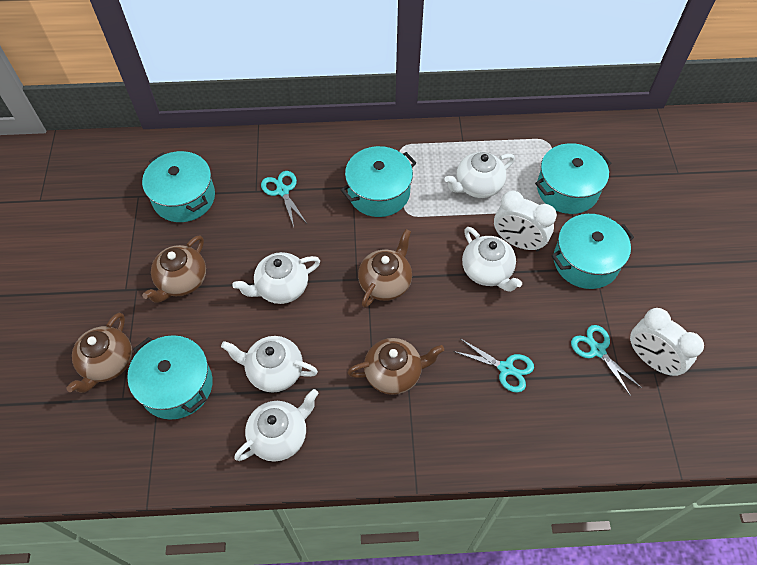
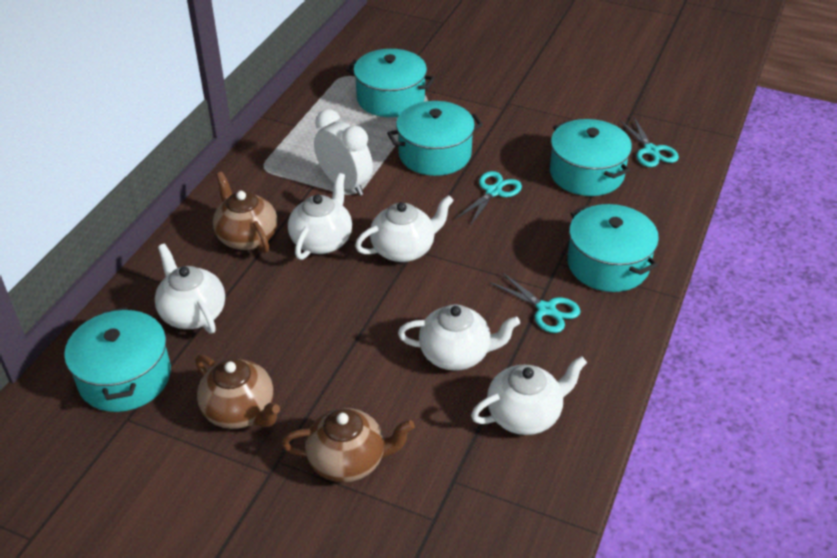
brown teapot: [66,313,132,393] [142,235,206,303] [347,338,444,395] [358,229,412,308] = 4 -> [195,355,280,429] [213,172,278,253] [282,408,415,483] = 3
white clock: [494,190,557,251] [630,308,704,376] = 2 -> [314,109,373,196] = 1

